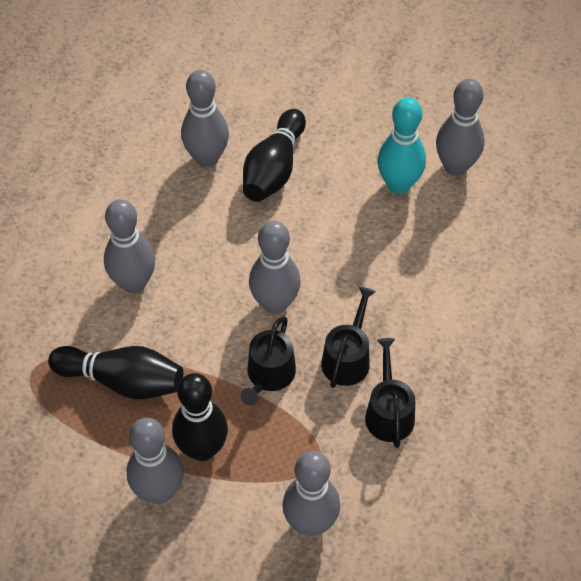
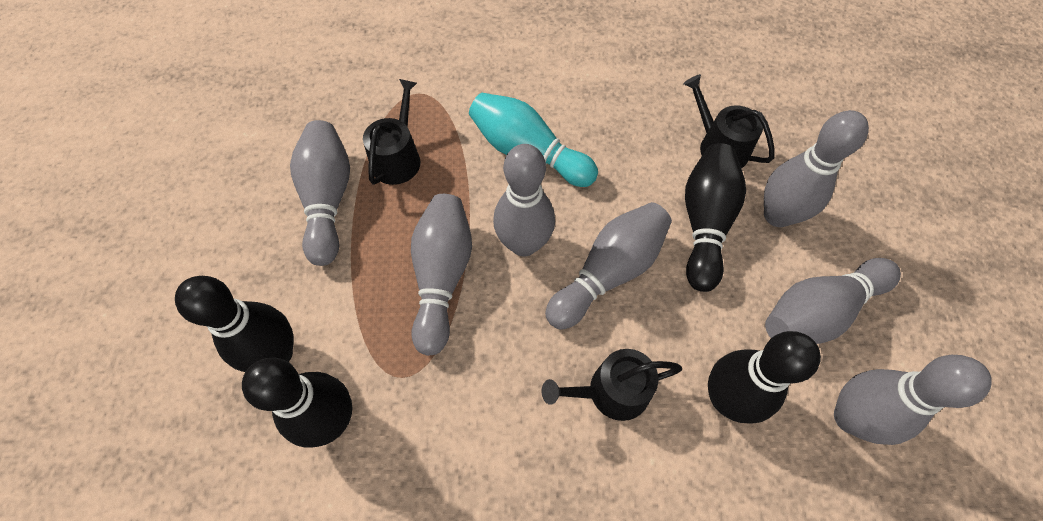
black bowling pin: [48,346,183,399] [172,373,228,461] [243,109,306,202] = 3 -> [175,276,294,372] [242,358,352,448] [685,143,746,292] [708,331,821,423] = 4
grey bowling pin: [104,199,155,293] [127,418,184,504] [181,70,229,167] [249,221,301,314] [282,451,340,536] [436,79,484,176] = 6 -> [290,120,350,266] [411,194,472,356] [493,144,555,257] [545,202,672,330] [764,110,869,227] [765,258,901,344] [834,355,992,445] = 7

